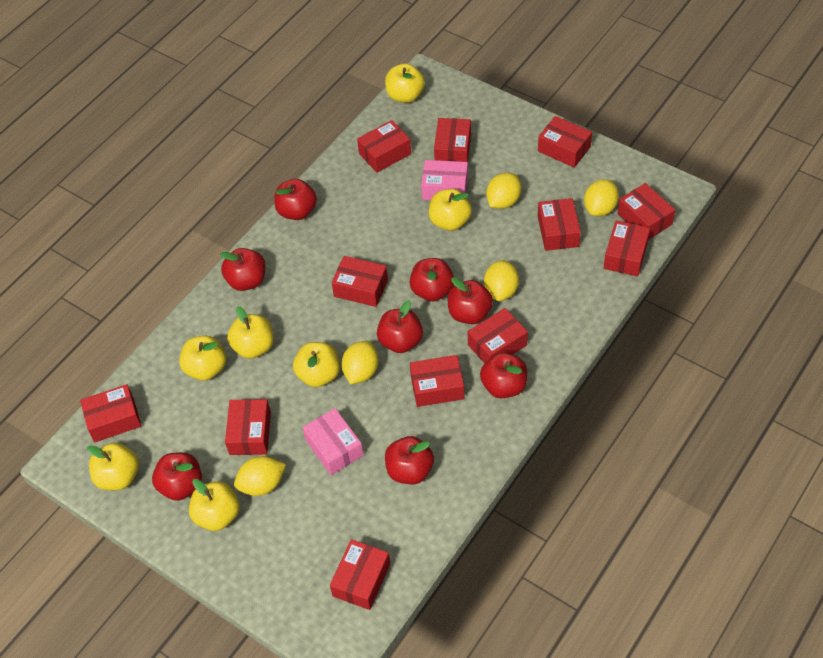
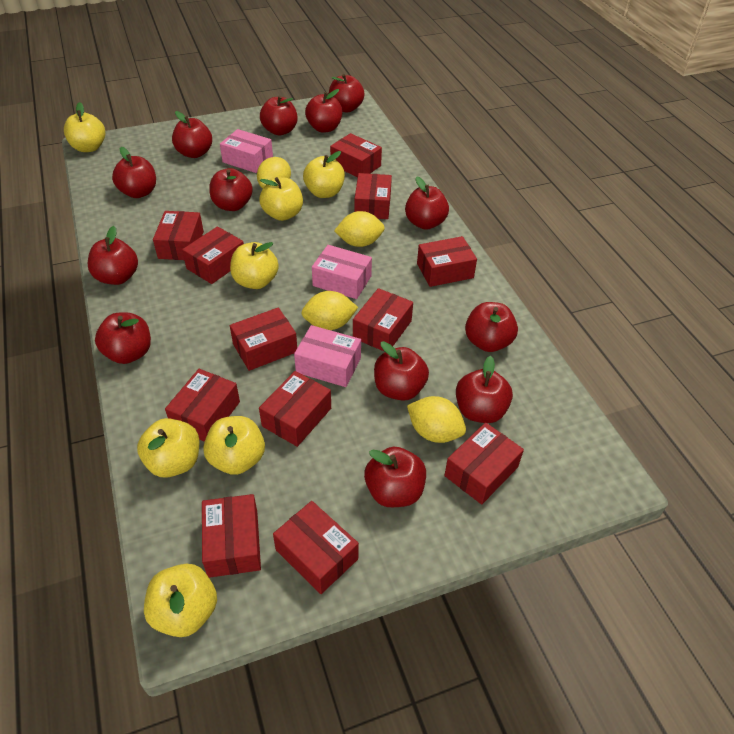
pink box: [303,408,363,475] [421,160,468,200] = 2 -> [220,129,273,173] [294,325,361,387] [312,245,372,299] = 3
red apple: [152,452,202,501] [220,248,266,291] [274,179,317,220] [377,300,423,353] [385,436,434,484] [410,258,454,301] [448,277,493,324] [480,352,527,398] = 8 -> [88,226,138,285] [95,312,151,364] [112,147,156,198] [172,111,212,158] [209,168,253,211] [260,96,298,135] [305,89,343,133] [329,74,365,113] [364,447,426,507] [374,341,429,401] [405,177,449,230] [456,356,513,423] [465,302,518,352] = 13
yellow lemon: [234,456,286,496] [341,341,379,384] [484,260,519,301] [486,173,521,209] [584,180,619,216] = 5 -> [257,157,291,188] [301,291,358,330] [334,211,385,247] [407,396,466,443] = 4

